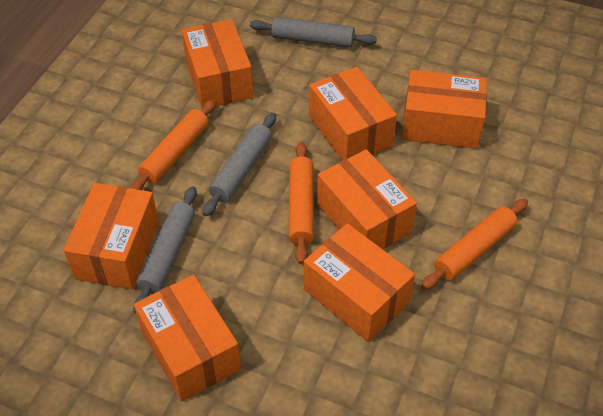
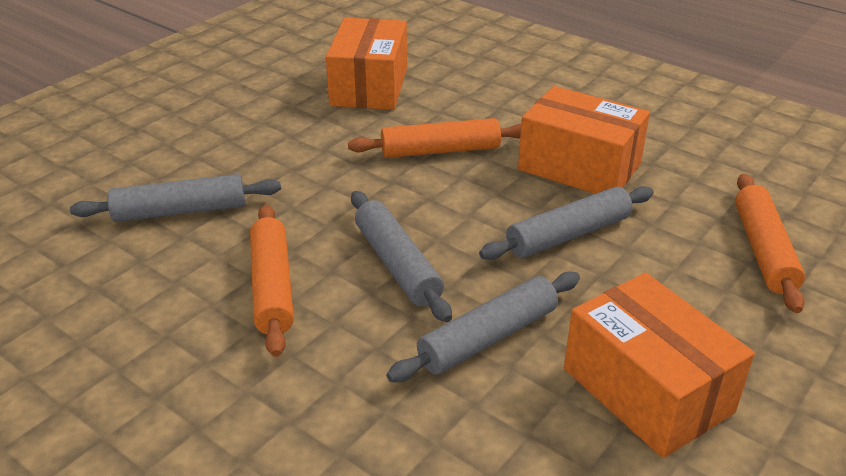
grey rolling pin: [133,186,197,314] [202,112,276,216] [250,17,377,48] = 3 -> [70,174,281,222] [351,191,452,322] [387,272,580,382] [479,186,654,260] = 4
orange box: [64,183,159,290] [134,275,241,401] [182,19,253,109] [304,223,415,342] [309,67,397,161] [317,149,417,249] [402,70,487,149] = 7 -> [326,18,407,110] [518,86,650,194] [564,273,755,458] = 3

